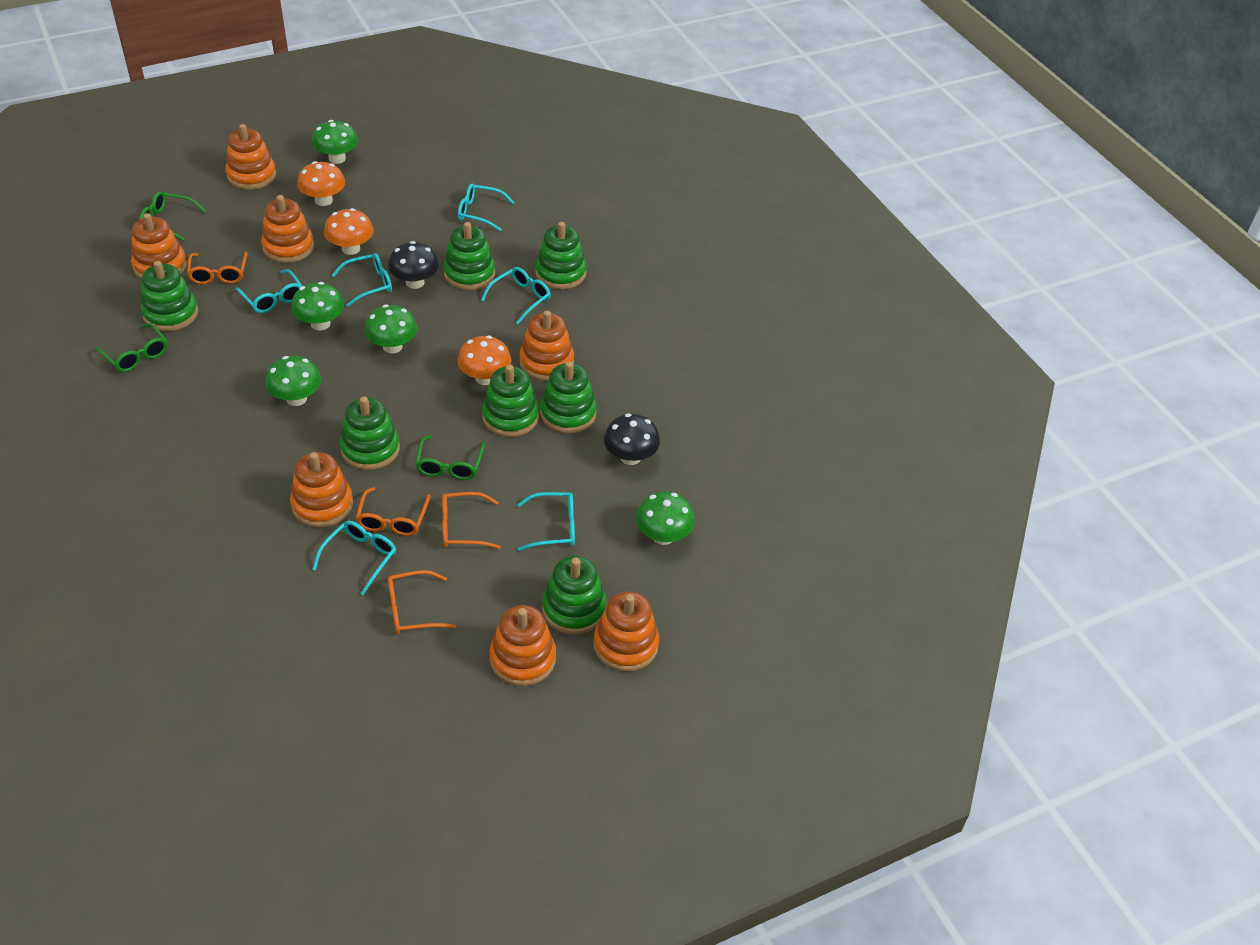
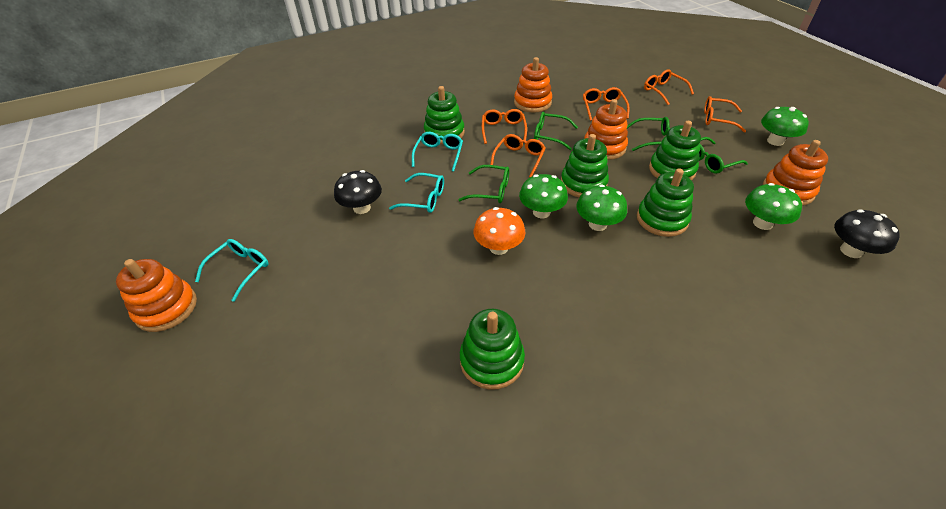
green glasses: [95,323,168,372] [139,191,206,241] [415,435,485,480] = 3 -> [458,165,509,203] [534,112,578,150] [627,117,670,151] [699,137,748,174] = 4
green mushroom: [265,356,321,406] [291,282,344,330] [312,120,358,164] [364,305,417,354] [636,491,695,545] = 5 -> [519,174,568,218] [576,185,627,231] [745,183,802,230] [761,107,809,146] = 4
green stacking toy: [141,261,198,331] [340,396,400,470] [444,222,495,290] [482,365,539,437] [535,222,587,289] [540,361,597,433] [542,556,607,635] = 7 -> [424,86,465,144] [460,309,525,390] [561,134,609,198] [637,168,694,237] [649,121,701,180] = 5
orange glasses: [187,252,248,284] [356,487,430,536] [388,570,456,634] [442,492,501,549] = 4 -> [482,109,527,144] [490,134,546,177] [583,87,630,121] [644,69,694,105] [704,96,746,132] = 5
orange mushroom: [297,161,345,206] [324,208,374,255] [458,336,511,385] = 3 -> [473,207,525,255] = 1
orange stacking toy: [131,213,187,279] [226,124,276,190] [261,195,314,263] [290,452,353,528] [490,605,556,686] [520,310,574,381] [593,591,659,672] = 7 -> [116,259,197,332] [514,57,552,113] [584,99,628,160] [763,140,828,206] = 4
turquoise glasses: [235,269,302,313] [312,521,396,595] [331,253,392,307] [458,183,514,231] [481,267,551,324] [517,492,575,551] = 6 -> [195,239,269,302] [389,173,444,213] [412,132,463,172] = 3

